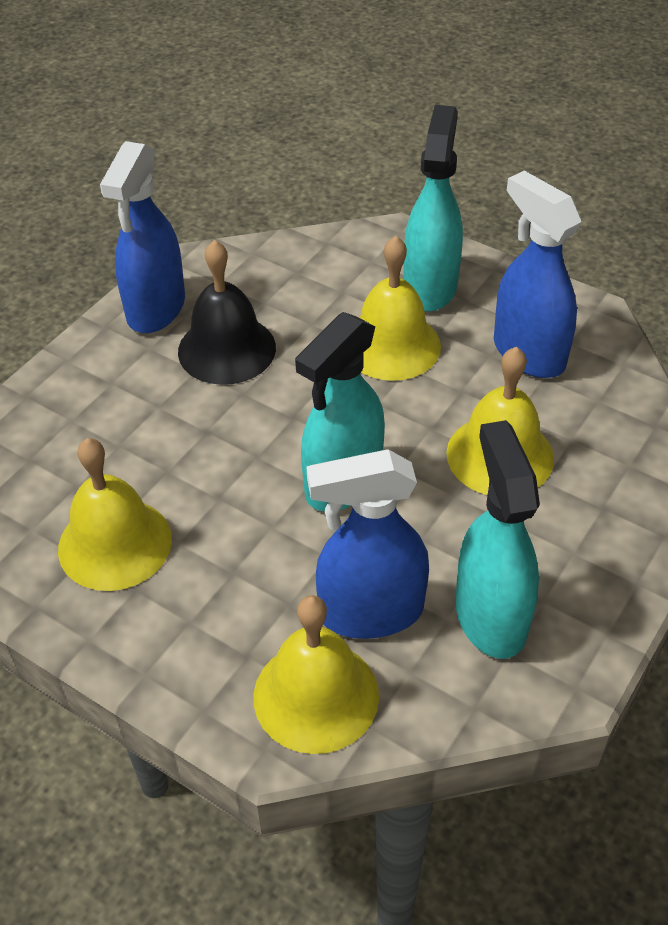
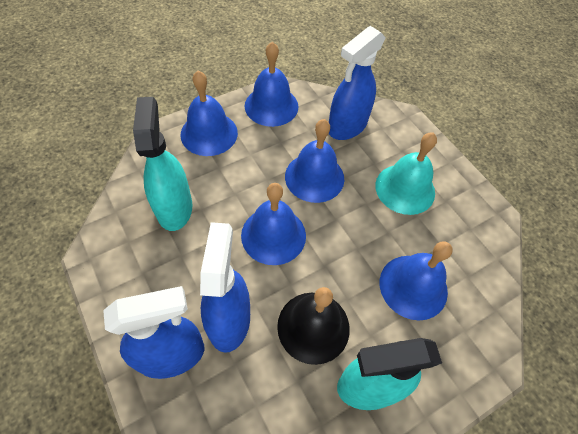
blue bell: none = 0 -> [180,70,238,156] [241,183,306,265] [245,42,298,127] [285,119,344,203] [380,241,452,320] = 5
turquoise bell: none = 0 -> [375,132,437,215] = 1
turquoise spray bottle: [295,312,385,512] [403,105,463,312] [455,420,540,659] = 3 -> [133,97,192,231] [337,338,442,410] = 2
yellow bell: [58,438,172,591] [254,595,379,754] [360,236,441,381] [446,347,554,495] = 4 -> none = 0

